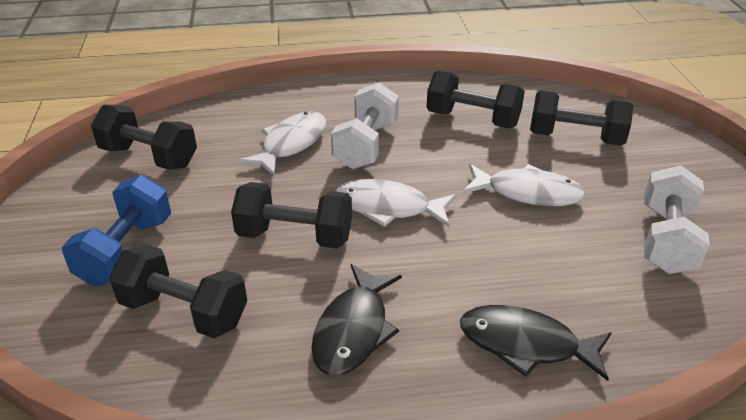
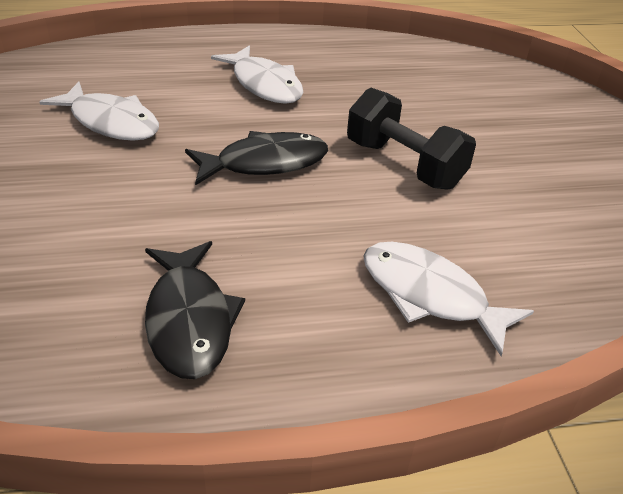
black dumbbell: [91,105,197,170] [109,244,247,338] [231,182,352,249] [426,71,525,128] [530,91,633,146] = 5 -> [347,88,476,190] = 1
blue dumbbell: [62,175,171,287] = 1 -> none = 0
white dumbbell: [331,82,399,169] [644,165,710,274] = 2 -> none = 0

